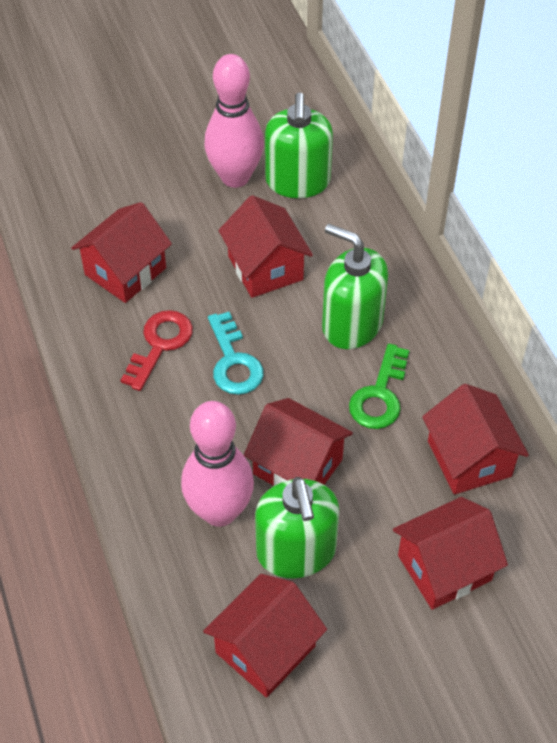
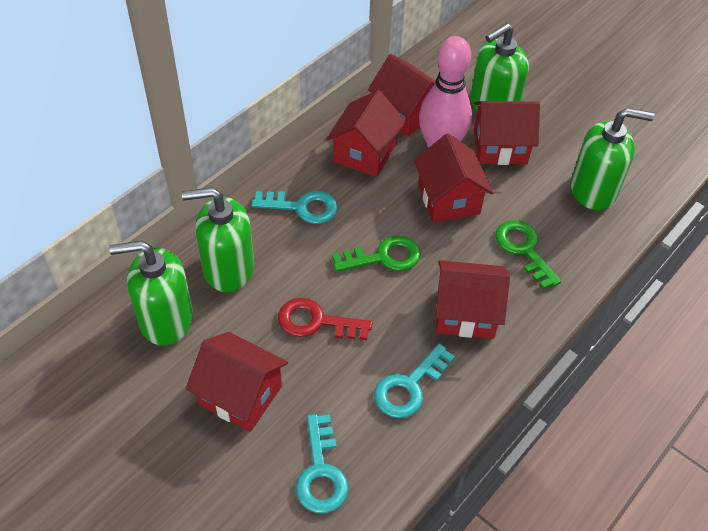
green key: [349,344,409,429] = 1 -> [332,236,421,272] [495,220,561,290] = 2
green soap dispenser: [255,477,339,579] [265,92,333,198] [322,224,388,349] = 3 -> [109,241,193,346] [182,187,254,292] [470,23,529,111] [571,108,654,210] = 4
pink bowling pin: [181,401,254,527] [204,54,264,188] = 2 -> [419,36,472,148] = 1
turquoise key: [208,312,264,395] = 1 -> [252,191,338,224] [296,414,349,514] [374,343,455,418] = 3

